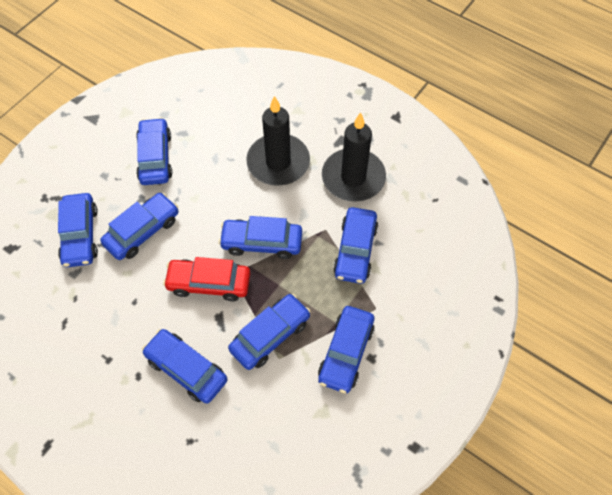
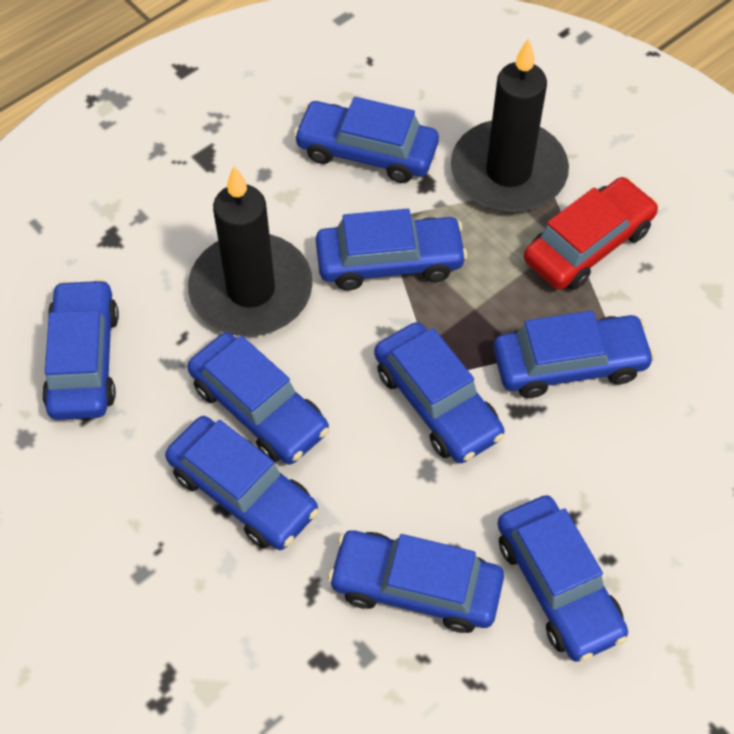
blue car: [58,193,98,267] [100,193,179,260] [136,118,172,185] [142,329,227,404] [219,216,302,259] [228,294,311,370] [318,306,375,393] [333,207,378,284] = 8 -> [42,279,119,420] [165,416,319,550] [187,332,329,465] [293,97,439,183] [316,209,467,290] [328,530,504,633] [374,322,505,463] [493,311,655,398] [497,495,628,662] = 9

